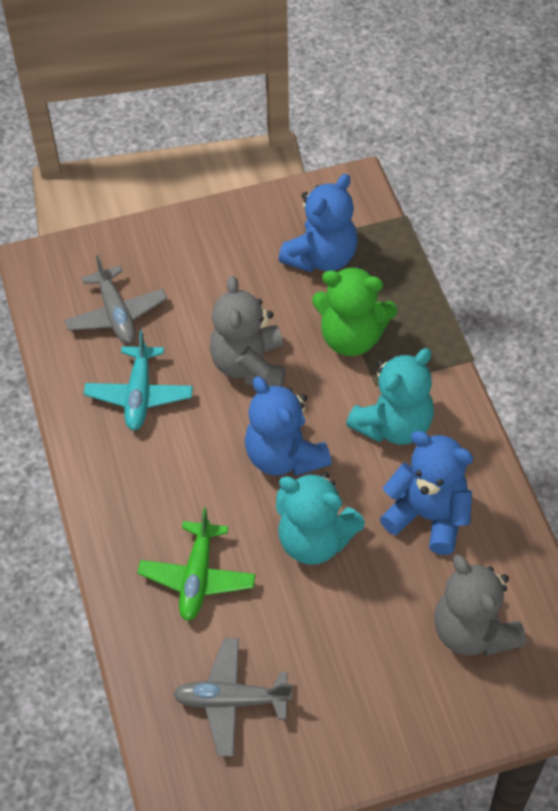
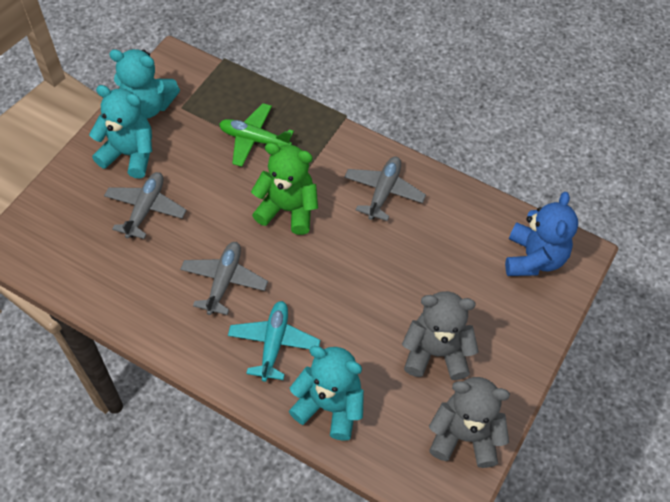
blue teddy bear: [245,376,331,476] [278,174,358,272] [380,431,473,555] = 3 -> [505,192,578,276] = 1
grey plane: [64,255,167,344] [173,638,292,756] = 2 -> [104,172,187,239] [180,242,268,315] [344,157,426,221] = 3
turquoise teddy bear: [276,472,365,565] [346,348,434,445] = 2 -> [89,85,152,178] [109,49,180,119] [289,346,364,441] = 3

